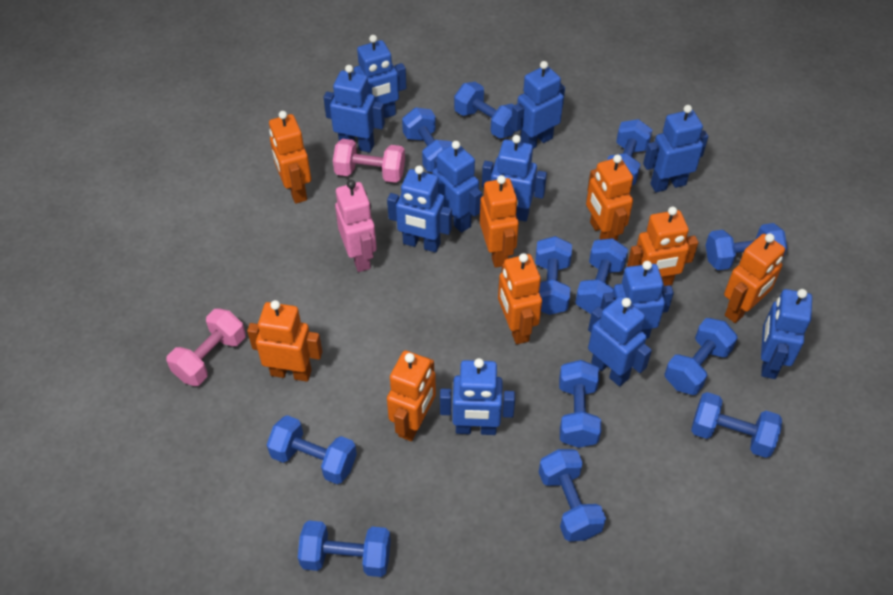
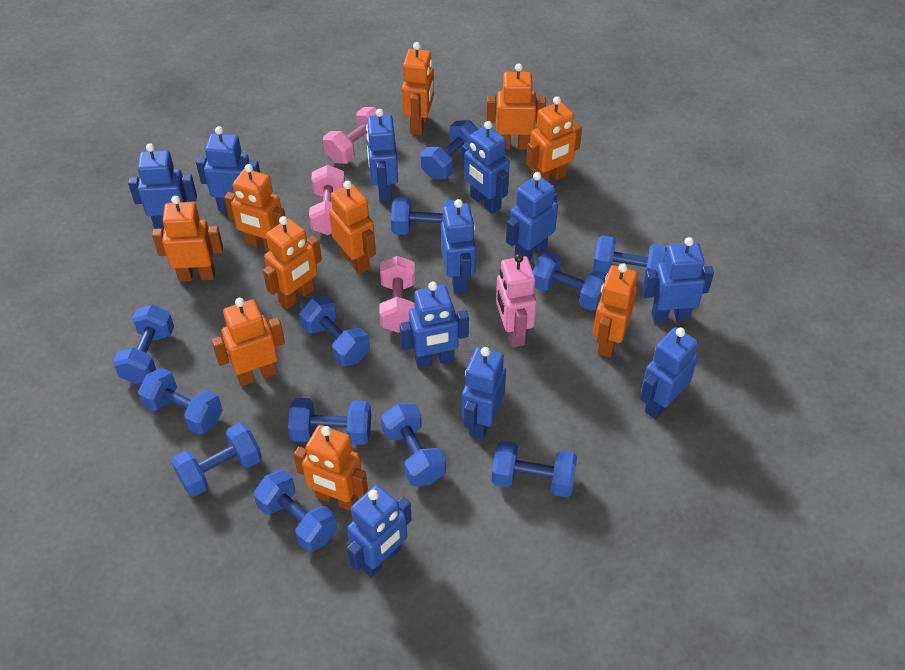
orange robot: [247,300,322,382] [269,111,311,204] [387,351,436,441] [480,175,519,268] [498,253,542,344] [586,155,633,241] [627,206,698,286] [724,233,785,323] = 8 -> [152,196,223,281] [212,298,285,386] [224,164,286,251] [263,216,322,309] [294,425,368,511] [329,181,376,274] [402,42,434,135] [487,63,546,150] [526,96,582,182] [593,263,638,357] = 10
pink dumbbell: [167,308,246,386] [333,139,405,183] = 2 -> [309,165,345,235] [323,107,378,164] [379,256,415,333] = 3

